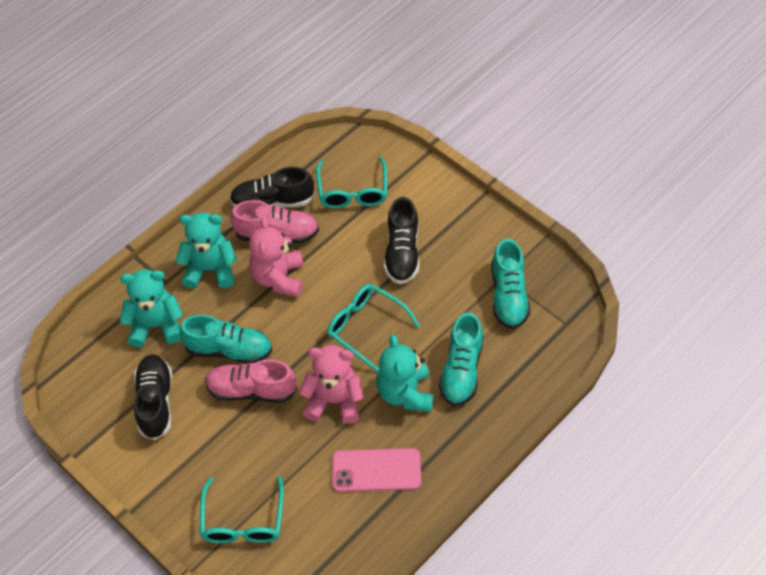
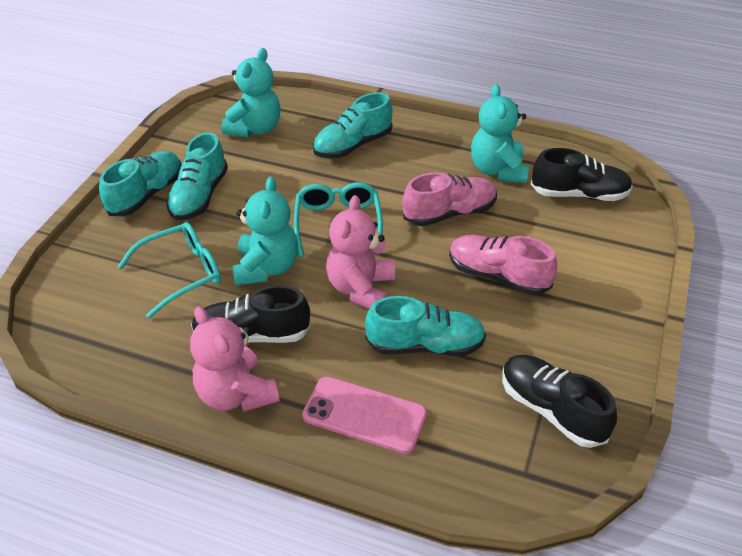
turquoise glasses: [200,476,284,543] [316,157,387,208] [327,284,420,372] = 3 -> [117,222,221,319] [294,182,383,257] = 2
turquoise shoe: [180,315,272,364] [439,313,483,406] [491,239,530,329] = 3 -> [99,151,181,216] [166,132,228,220] [313,92,392,159] [365,296,486,356] = 4

